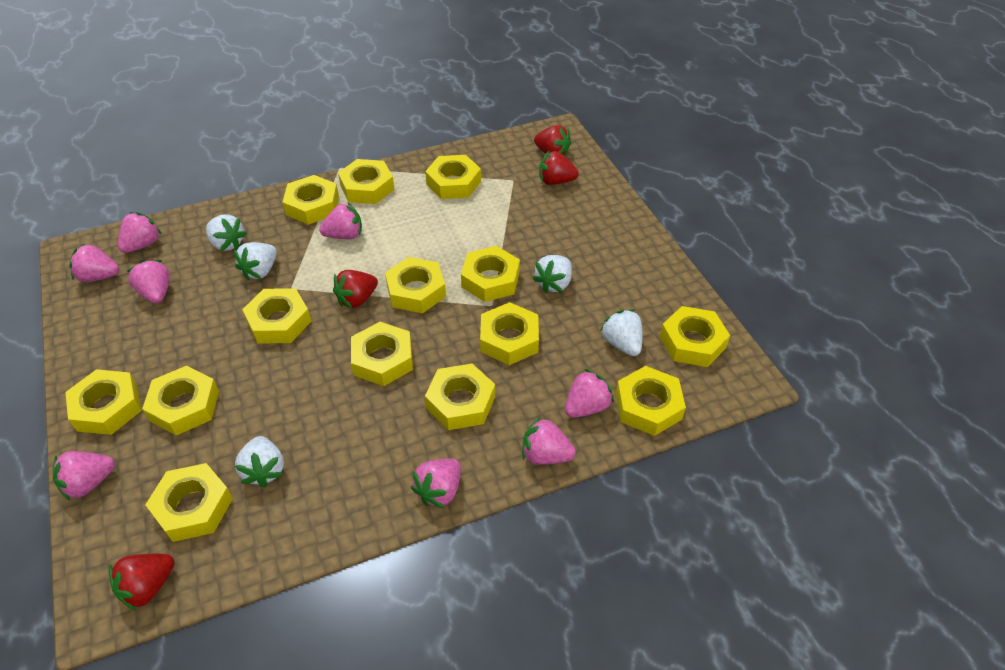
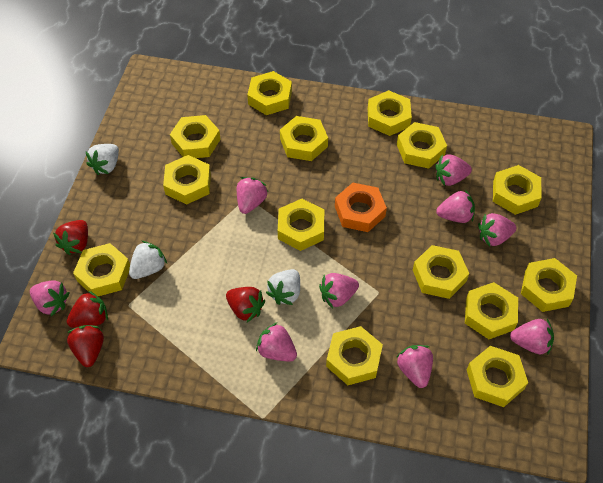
orange nut: none = 0 -> [335,183,387,232] = 1
pink strawberry: [53,451,115,501] [69,243,119,282] [118,212,162,253] [127,260,170,304] [319,203,362,239] [411,458,461,509] [522,417,576,465] [565,369,614,418] = 8 -> [30,280,70,316] [237,177,268,214] [256,323,297,361] [319,273,359,308] [397,345,433,388] [435,154,472,186] [436,190,475,223] [478,213,517,247] [510,319,554,355] = 9
white strawberry: [206,214,247,251] [234,242,277,280] [235,436,284,487] [533,255,572,293] [600,309,642,356] = 5 -> [86,144,119,175] [129,241,167,279] [266,269,300,305] = 3

